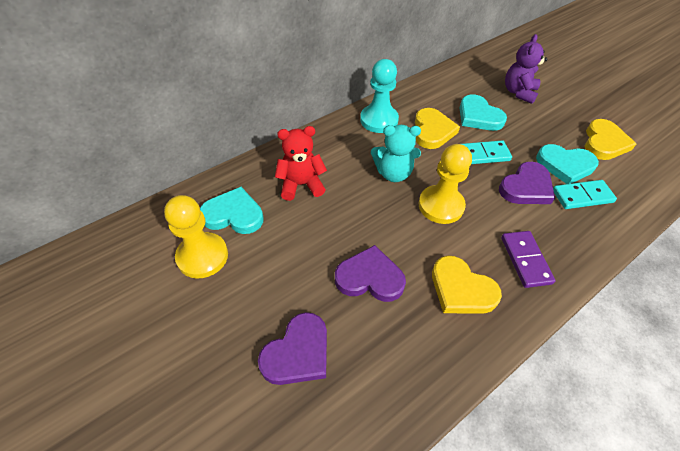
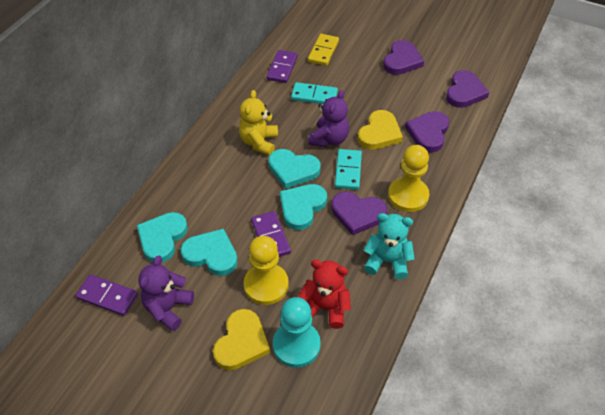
purple domino: [501,231,556,288] = 1 -> [75,274,138,316] [251,211,291,257] [267,50,298,83] = 3
purple heart: [258,312,327,385] [335,245,406,302] [499,162,555,204] = 3 -> [331,192,387,235] [383,40,424,75] [405,111,449,152] [446,70,489,108] = 4
purple teddy bear: [505,34,548,104] = 1 -> [138,256,194,331] [308,90,349,147] = 2
turquoise heart: [200,187,264,234] [460,94,507,131] [536,144,599,184] = 3 -> [137,212,188,263] [181,229,238,276] [268,149,321,189] [280,184,327,230] = 4
yellow domino: none = 0 -> [308,34,339,66] = 1
yellow heart: [415,108,460,149] [432,256,502,313] [584,119,636,160] = 3 -> [213,309,270,370] [358,110,403,150] = 2
yellow teddy bear: none = 0 -> [239,90,278,156] = 1

